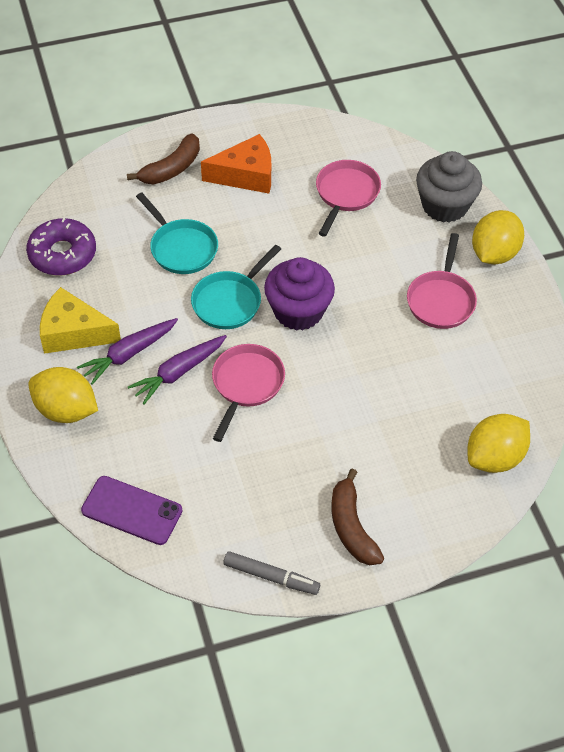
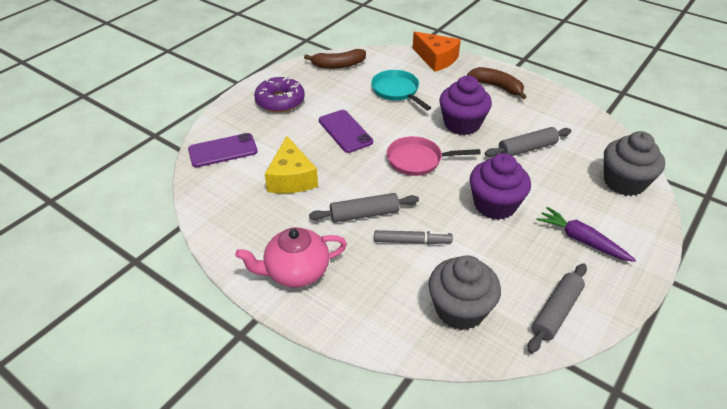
grey cupcake: [416,151,482,223] = 1 -> [428,255,501,330] [604,131,665,196] = 2
grey rolling pin: none = 0 -> [309,193,419,223] [485,127,571,157] [528,263,587,353] = 3
pink pan: [212,344,285,442] [316,160,381,237] [407,233,477,329] = 3 -> [386,136,481,176] = 1
pink teapot: none = 0 -> [235,227,347,288] = 1
purple carrot: [77,318,178,385] [128,335,227,405] = 2 -> [537,207,636,262] = 1
purple cupcake: [264,257,335,331] = 1 -> [439,76,492,135] [470,153,531,220] = 2
purple phone: [81,476,182,545] = 1 -> [188,133,258,167] [319,110,373,153] = 2
turquoise pan: [136,192,218,274] [191,245,281,329] = 2 -> [371,70,431,110] = 1
yellow lemon: [29,367,98,423] [467,414,530,473] [472,210,524,264] = 3 -> none = 0

